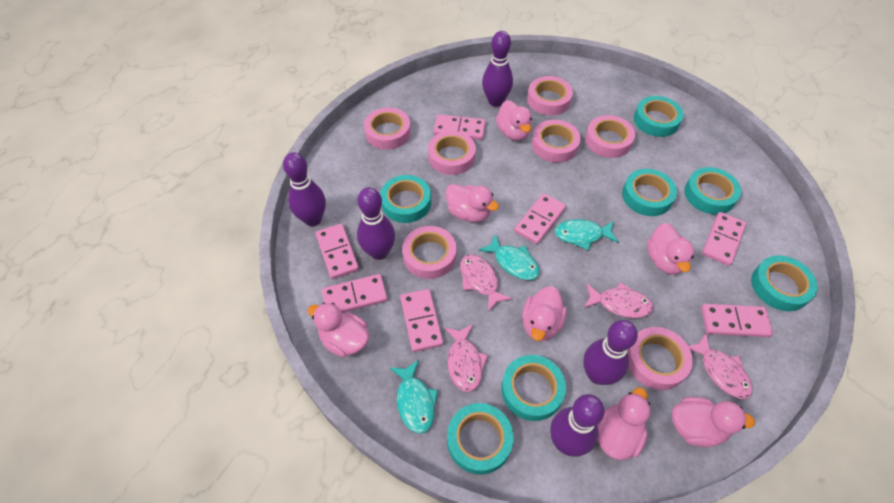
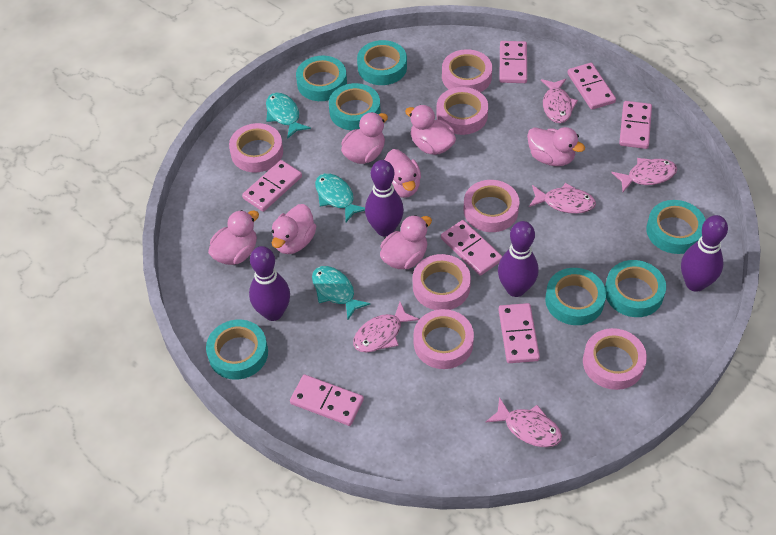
pink fish: [444,324,488,392] [460,254,512,312] [584,282,653,318] [688,333,752,400] = 4 -> [353,302,419,353] [485,397,562,447] [529,183,596,214] [541,79,578,123] [611,158,677,192] = 5
purple bowling pin: [283,152,326,226] [357,187,395,260] [482,31,513,107] [550,394,604,457] [583,320,638,385] = 5 -> [249,246,290,321] [365,160,404,236] [498,221,538,297] [681,215,728,292] = 4

